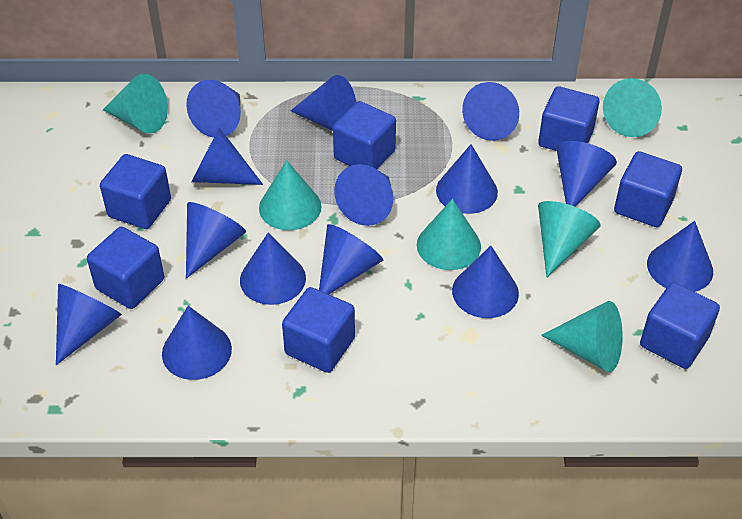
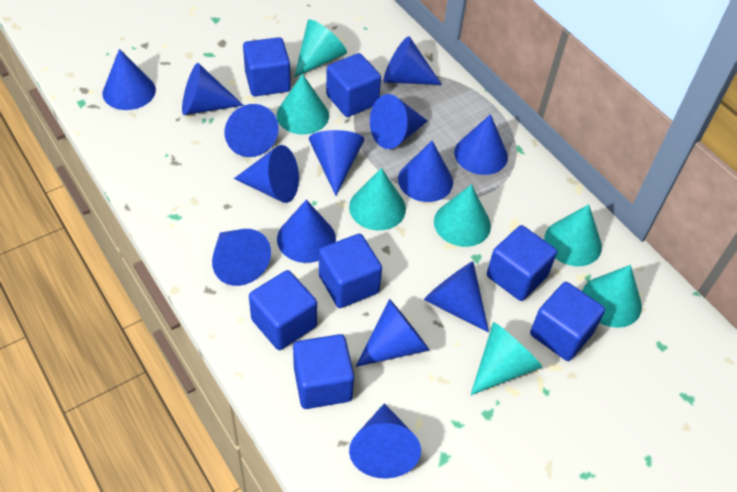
turquoise cone: [103,74,168,133] [259,160,322,230] [417,199,481,270] [538,201,600,278] [541,301,623,372] [603,78,662,137] = 6 -> [276,74,329,135] [294,19,347,77] [349,168,406,231] [434,184,491,247] [471,322,542,395] [544,204,602,266] [582,265,642,328] = 7

